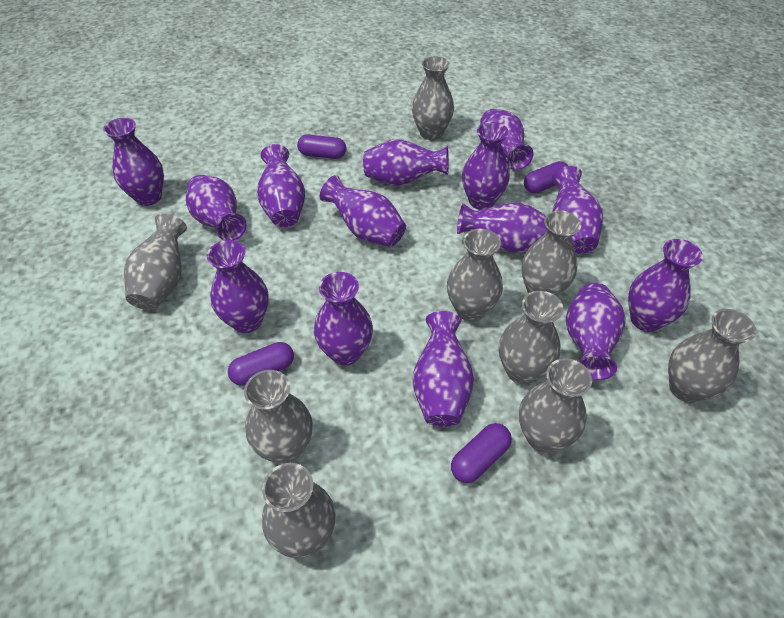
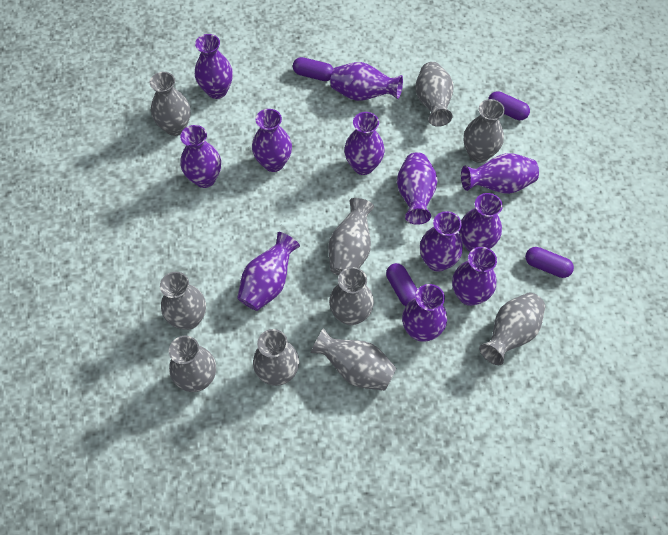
grey vase: [124,213,187,310] [244,370,313,464] [262,463,336,558] [412,56,454,140] [447,229,503,322] [499,291,563,385] [519,358,592,452] [521,210,581,297] [668,309,756,403] = 9 -> [149,72,191,136] [160,272,206,330] [169,336,216,392] [253,329,299,386] [311,328,396,391] [328,198,374,276] [329,267,374,325] [416,62,454,127] [464,99,505,163] [479,293,545,365] = 10
purple vase: [103,118,164,206] [186,175,247,241] [207,240,269,333] [257,144,305,227] [314,272,373,366] [320,175,406,247] [363,139,449,186] [413,311,474,427] [457,202,547,253] [462,122,510,210] [480,109,534,170] [552,166,603,254] [566,283,626,380] [628,239,703,332] = 14 -> [180,125,221,188] [195,34,233,99] [237,232,300,311] [252,109,292,172] [331,62,403,101] [344,112,385,175] [397,152,438,225] [402,284,447,341] [420,211,463,272] [452,247,497,306] [459,193,503,252] [461,153,539,194] = 12

